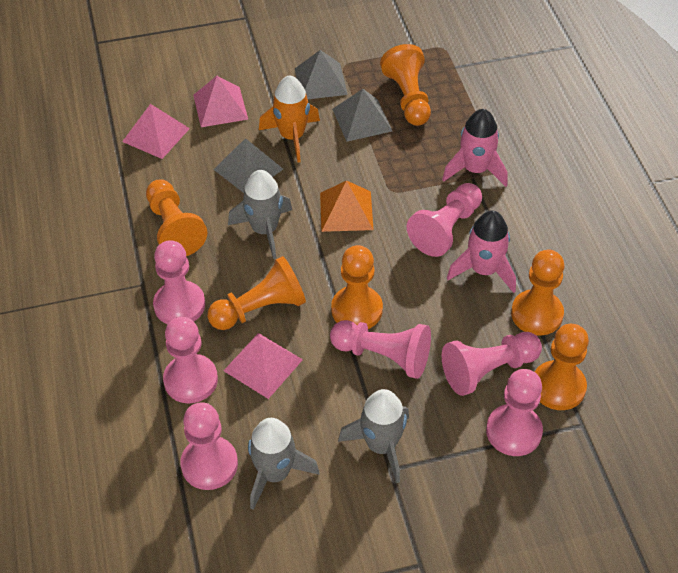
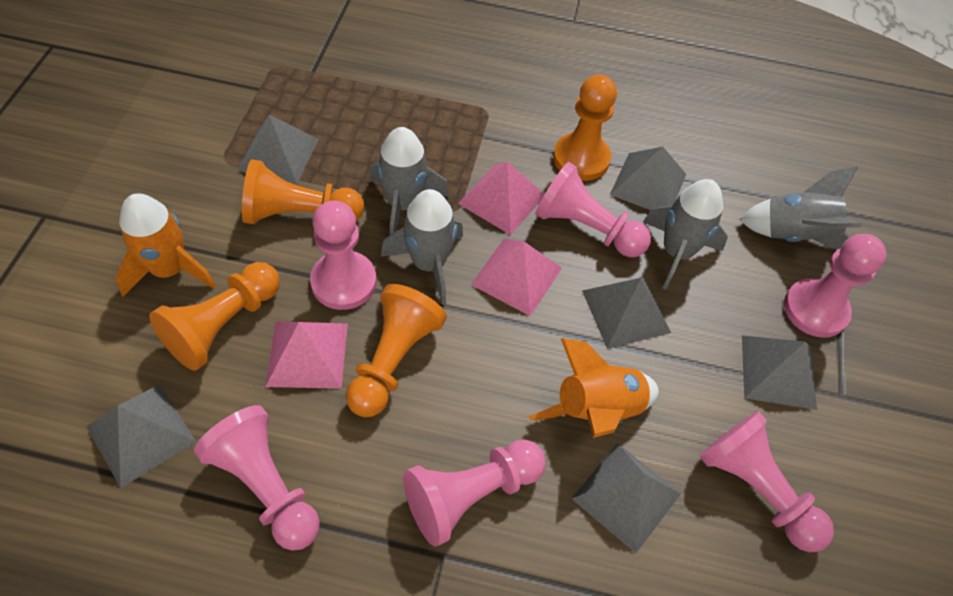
grey pyramid: [213,138,283,193] [295,50,348,99] [332,89,392,142] = 3 -> [86,384,196,488] [236,115,319,184] [571,443,681,553] [582,277,671,349] [610,147,686,210] [742,335,817,410] = 6
grey rocket: [228,170,292,259] [248,418,319,510] [338,389,409,483] = 3 -> [370,127,450,235] [381,189,463,305] [643,179,728,289] [739,166,862,249] = 4
orange pawn: [146,179,207,256] [207,256,306,330] [331,245,383,329] [380,44,431,126] [511,250,565,335] [535,324,589,410] = 6 -> [149,262,280,371] [242,159,364,224] [346,284,447,417] [553,74,617,181] = 4
orange pyramid: [320,180,373,232] = 1 -> none = 0
orange rocket: [259,75,320,162] = 1 -> [115,193,216,297] [529,338,659,438] = 2
pink pawn: [153,240,205,324] [163,317,218,403] [180,402,238,490] [330,320,431,379] [407,183,482,257] [442,332,542,396] [486,369,543,456] = 7 -> [194,405,320,551] [310,201,376,310] [403,440,545,547] [535,162,651,257] [699,411,834,552] [784,234,886,338] = 6
pink rocket: [442,109,507,187] [447,210,516,293] = 2 -> none = 0

